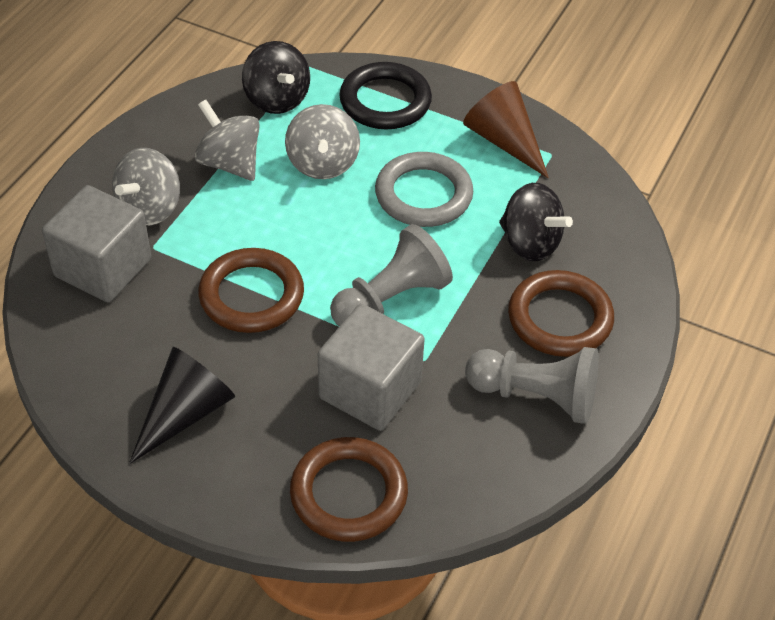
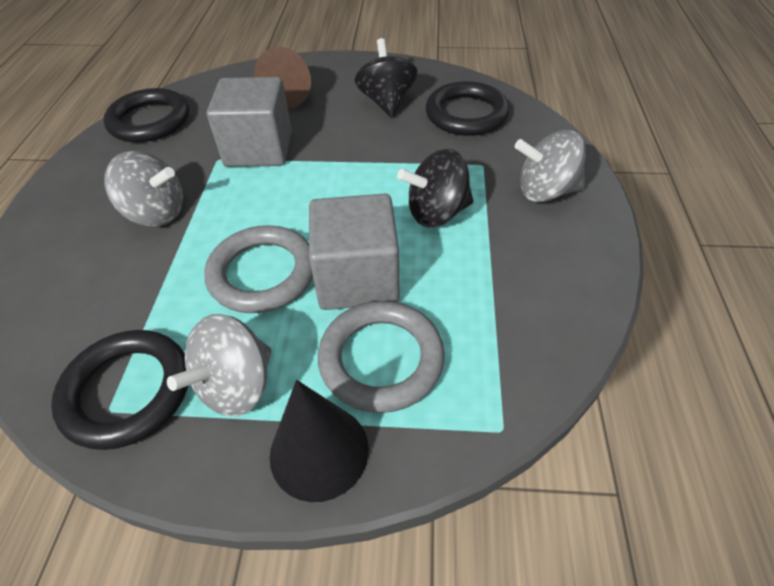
black ring: [339,62,432,129] = 1 -> [51,330,188,450] [103,88,189,142] [426,81,510,136] = 3
brown ring: [198,248,304,333] [290,437,408,542] [508,270,614,357] = 3 -> none = 0
grey pawn: [330,224,453,326] [465,347,599,424] = 2 -> none = 0
grey ring: [375,152,473,227] = 1 -> [204,225,313,313] [318,301,445,413] = 2

